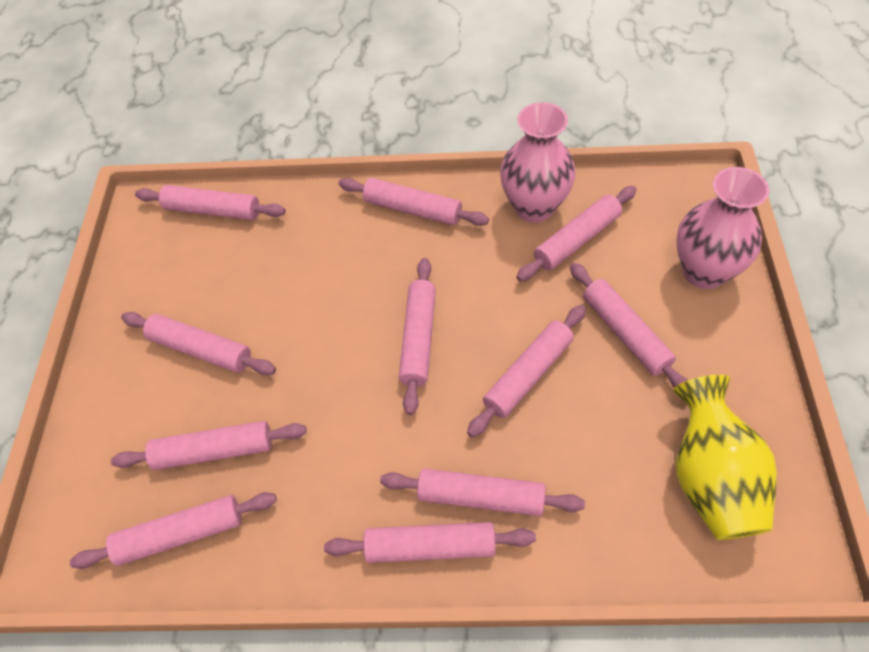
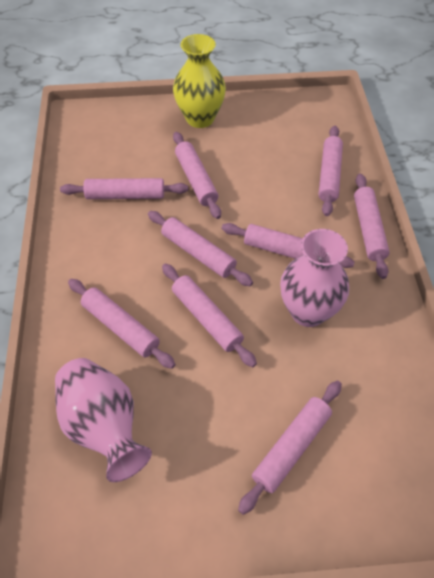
pink rolling pin: [70,492,277,569] [111,421,307,470] [121,312,276,375] [135,185,285,220] [324,522,536,563] [338,178,489,226] [380,468,585,516] [399,258,436,415] [467,305,586,437] [516,186,637,282] [570,263,688,388] = 11 -> [60,178,188,199] [68,279,176,369] [148,211,253,286] [162,264,257,367] [173,132,221,219] [222,223,355,268] [238,381,342,515] [319,126,343,216] [354,174,390,279] = 9

